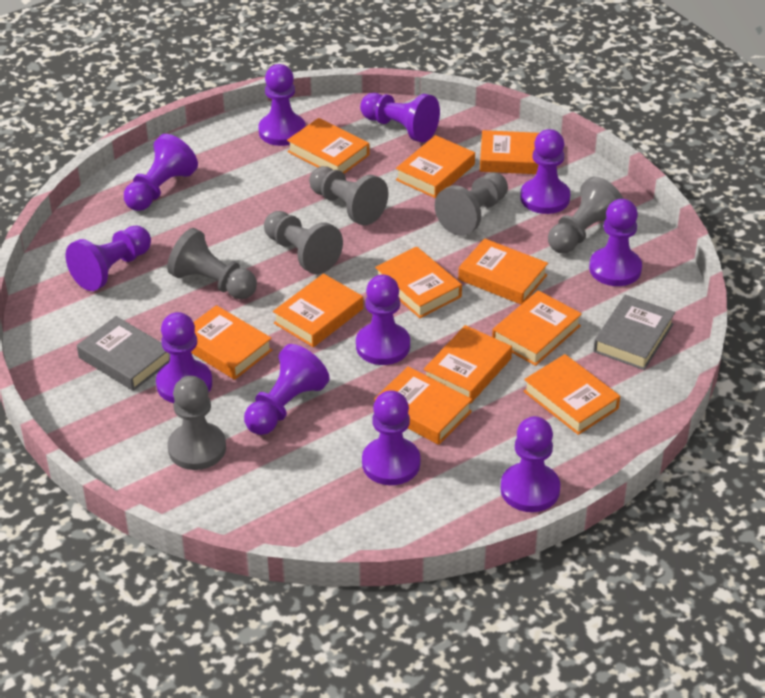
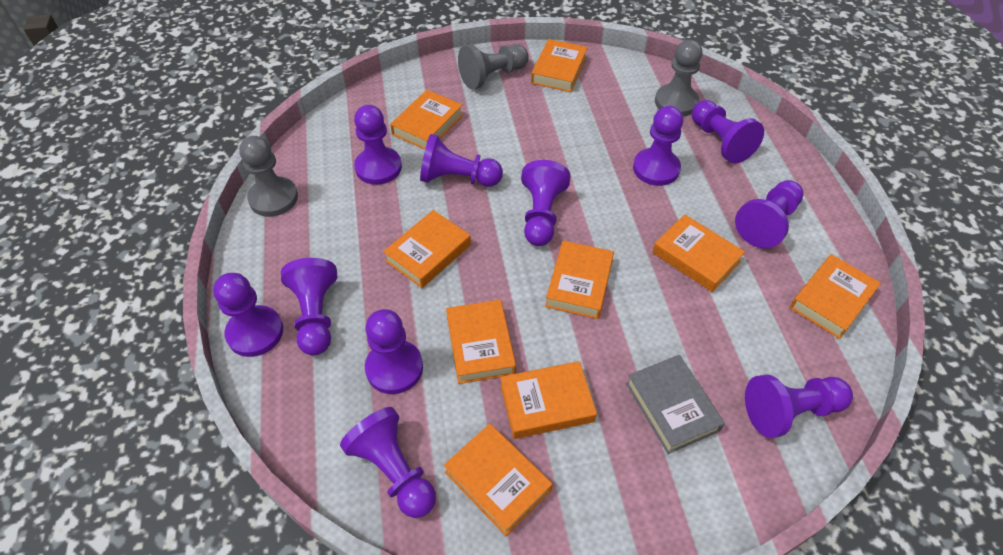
grey book: [77,316,170,391] [593,295,675,370] = 2 -> [626,355,725,454] = 1
grey pawn: [167,228,257,299] [168,376,226,470] [264,211,343,274] [309,166,388,225] [435,172,508,236] [548,176,623,253] = 6 -> [239,136,298,217] [458,44,529,90] [655,40,702,117] = 3
orange book: [191,305,272,380] [273,273,363,347] [287,118,369,174] [374,366,472,445] [375,246,462,318] [396,135,475,198] [423,325,512,404] [458,238,548,304] [480,130,539,174] [492,290,582,366] [523,354,620,435] = 11 -> [383,210,471,288] [390,90,463,150] [444,424,552,536] [446,300,516,384] [500,361,597,439] [531,39,588,92] [545,241,614,319] [652,214,745,292] [790,254,881,339] = 9

